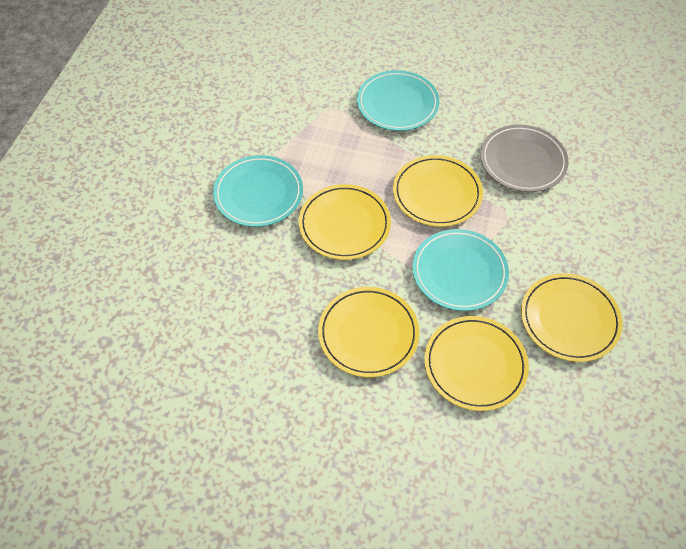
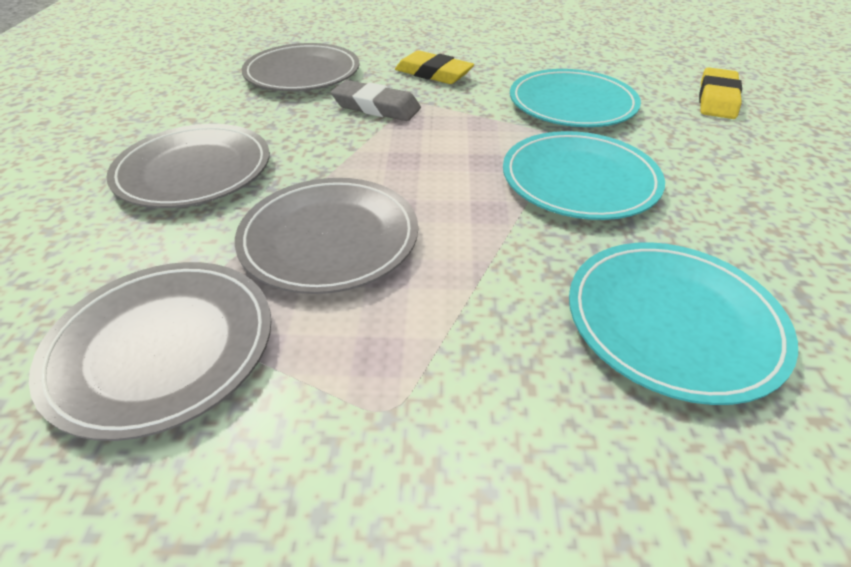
grey eraser: none = 0 -> [331,80,421,121] = 1
grey plate: [480,125,569,192] = 1 -> [29,262,271,441] [106,124,270,208] [235,178,418,294] [241,43,359,91] = 4
yellow eraser: none = 0 -> [395,50,474,84] [699,67,742,119] = 2
yellow plate: [299,184,391,260] [318,287,419,377] [393,155,483,227] [424,316,529,411] [521,273,623,362] = 5 -> none = 0

